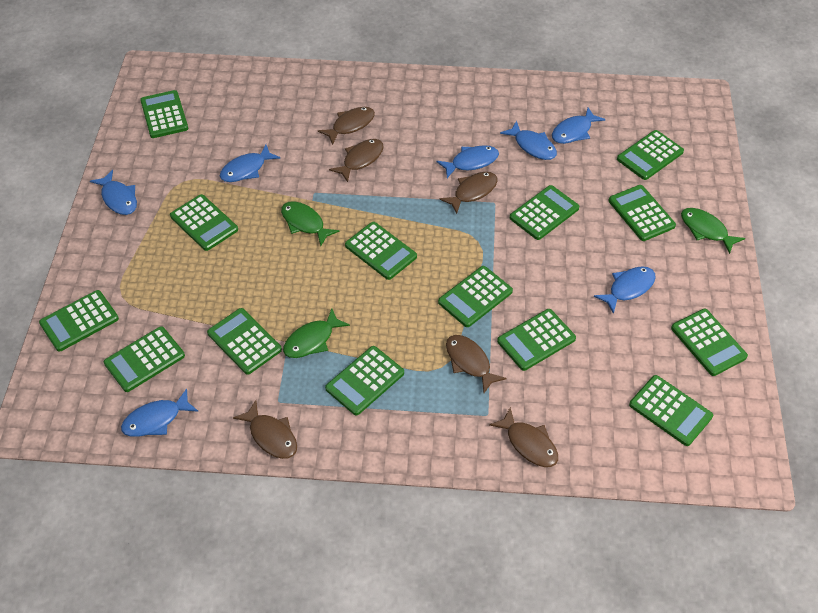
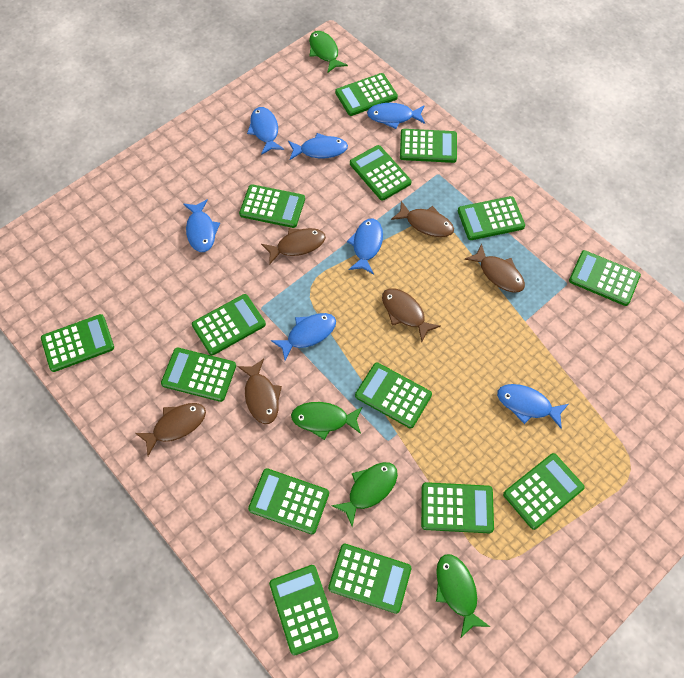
green calculator: [39,290,119,352] [104,326,185,392] [140,90,188,138] [170,194,238,251] [207,308,282,375] [325,346,404,415] [345,222,417,280] [438,266,513,327] [497,309,576,371] [510,185,579,240] [609,185,676,241] [617,130,684,180] [629,375,713,446] [671,309,748,376] = 14 -> [41,314,114,372] [161,348,236,402] [192,294,266,355] [239,184,305,228] [248,468,329,534] [269,565,339,656] [328,544,411,614] [335,73,398,116] [350,145,412,201] [355,362,432,428] [400,129,457,163] [421,482,494,533] [458,196,525,240] [503,453,585,530] [569,250,641,306] = 15
green fish: [281,201,340,246] [283,308,350,358] [681,208,745,254] = 3 -> [291,402,362,440] [309,31,348,73] [331,462,398,527] [436,554,490,637] = 4

